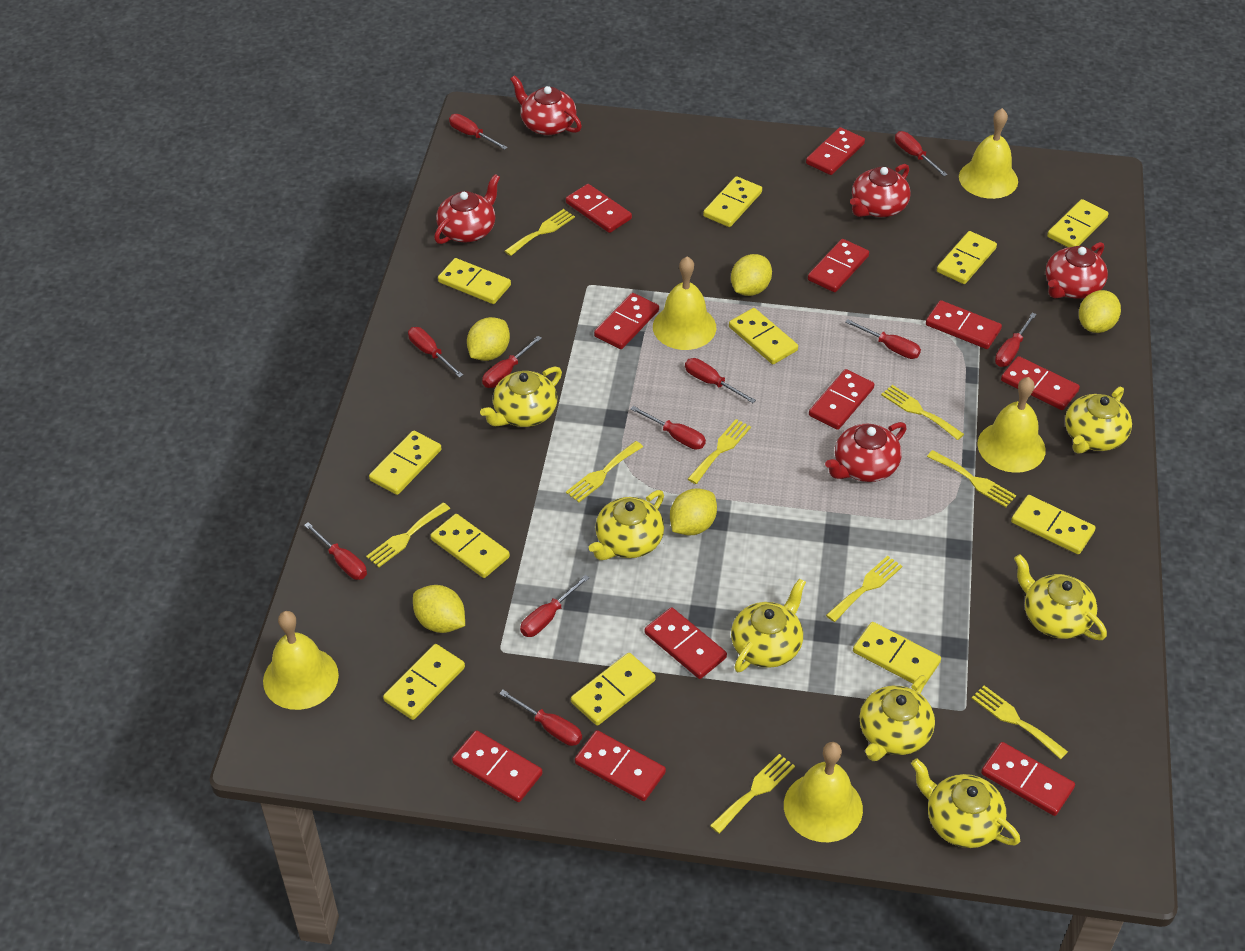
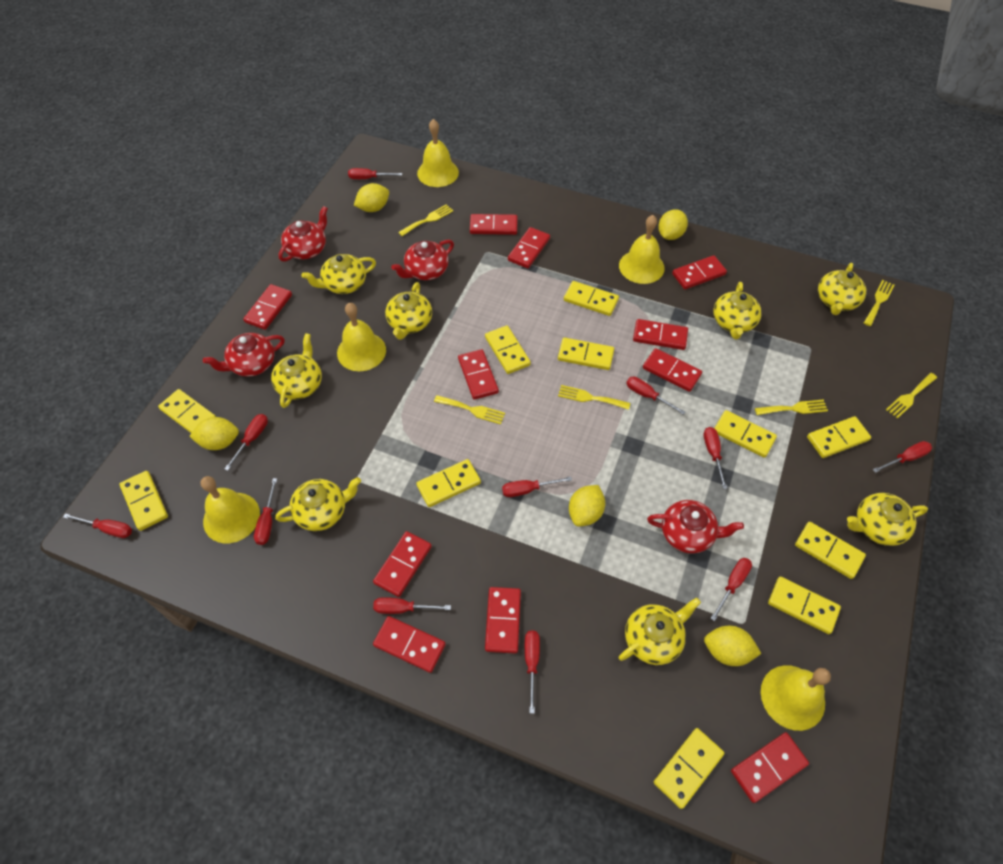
red teapot: [434,174,500,244] [510,75,582,135] [825,422,907,482] [850,164,911,217] [1046,242,1108,299] = 5 -> [203,333,285,377] [279,206,328,262] [391,240,454,280] [647,500,744,554] = 4
yellow fork: [366,502,450,567] [505,209,575,256] [566,441,643,502] [688,419,751,484] [710,754,795,834] [826,556,902,622] [881,385,964,440] [927,450,1016,507] [972,685,1068,759] = 9 -> [398,204,453,236] [434,395,505,424] [558,385,630,410] [755,399,828,415] [864,280,894,326] [886,373,937,418] = 6
yellow teapot: [480,367,562,427] [589,490,664,560] [731,578,806,672] [860,675,935,761] [911,758,1020,848] [1014,554,1107,640] [1065,387,1132,454] = 7 -> [271,333,322,408] [275,477,361,531] [302,254,376,294] [385,282,432,340] [619,597,701,665] [713,282,762,339] [818,263,867,315] [847,493,928,546] = 8

